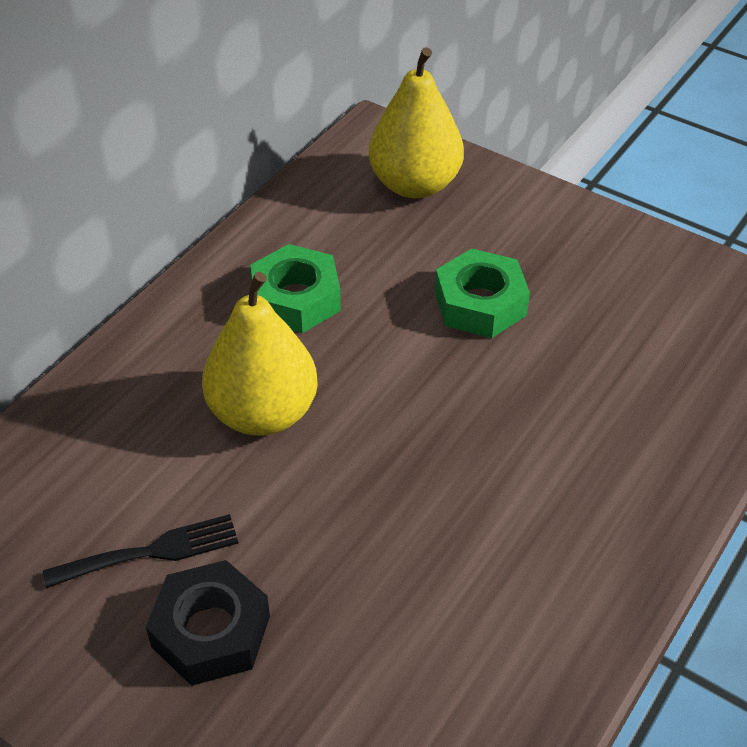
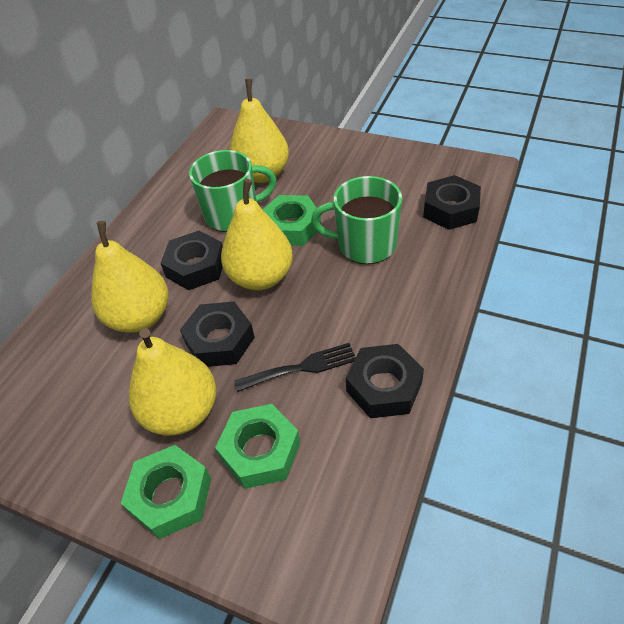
black nut: [146,560,270,686] = 1 -> [161,231,223,290] [180,301,255,367] [346,344,424,418] [423,175,481,230] = 4
green mug: none = 0 -> [189,150,276,232] [311,176,402,264] = 2
green nut: [250,244,341,333] [435,248,530,338] = 2 -> [121,445,211,539] [215,404,300,489] [262,195,321,246] = 3
yellow pear: [202,272,318,436] [369,47,464,198] = 2 -> [91,221,169,333] [129,328,216,436] [221,179,293,290] [229,79,289,183] = 4

